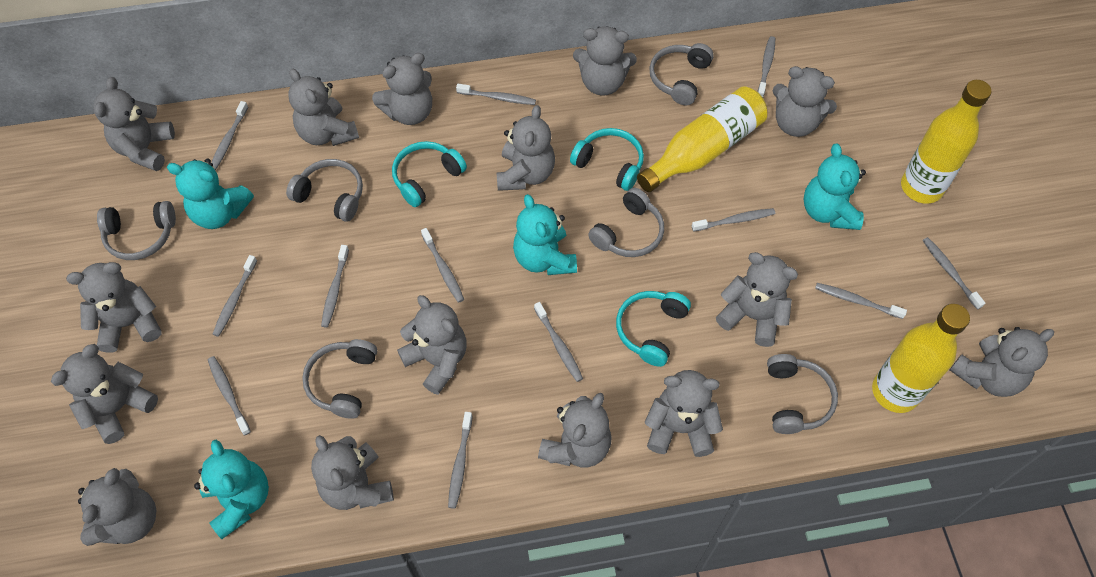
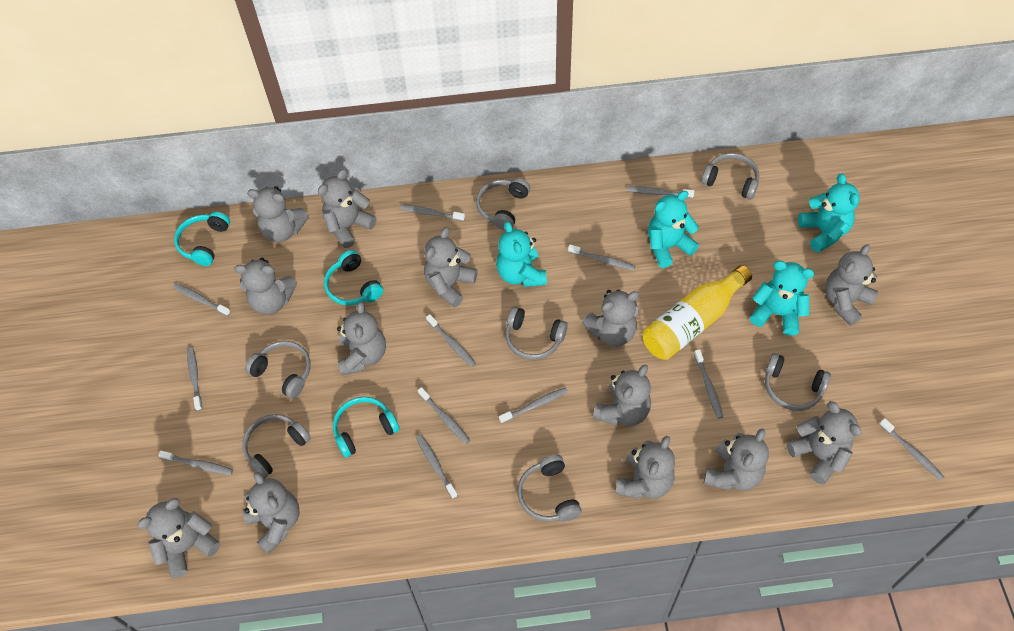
grey headphones: [97,201,176,260] [286,159,363,222] [302,339,377,419] [588,188,664,257] [649,43,714,105] [767,354,838,434] = 6 -> [242,414,311,479] [245,341,311,399] [476,178,530,231] [505,306,568,360] [517,455,582,522] [701,153,759,200] [765,353,831,411] = 7
grey teddy bear: [51,344,158,444] [66,262,162,353] [78,468,156,546] [93,77,175,171] [288,68,359,146] [311,435,394,510] [372,53,432,125] [397,295,467,395] [496,105,555,191] [538,393,611,468] [573,26,637,96] [645,370,723,457] [716,252,798,347] [772,66,837,137] [950,327,1054,397] = 15 -> [137,498,220,578] [234,258,297,315] [243,471,300,554] [247,186,309,242] [318,169,377,248] [337,301,386,376] [424,227,477,307] [582,289,639,347] [593,364,651,426] [615,436,675,499] [704,428,769,491] [787,401,862,485] [825,244,878,326] = 13
yellow bottle: [637,86,767,192] [872,304,970,413] [901,80,992,204] = 3 -> [643,265,752,360] = 1

